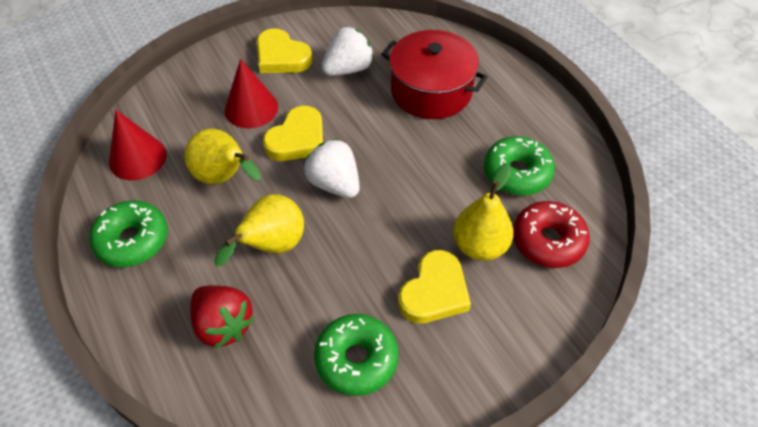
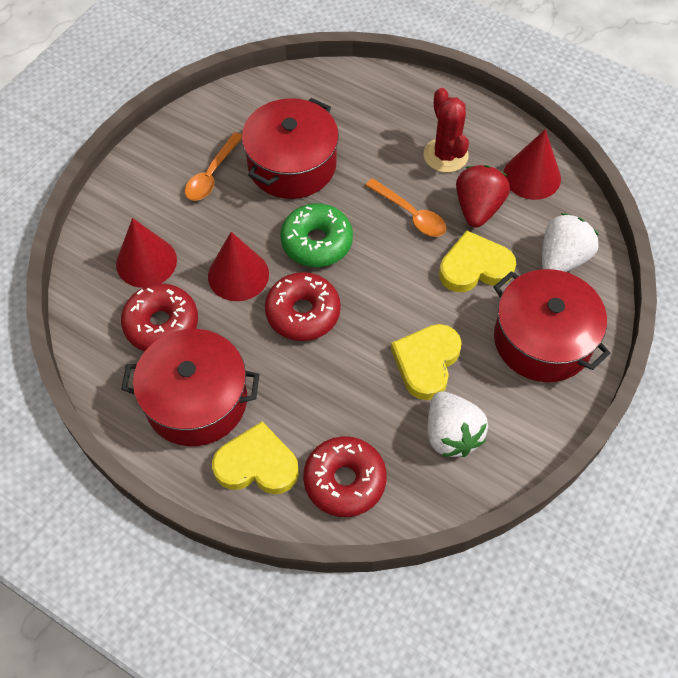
green donut: [89,200,168,267] [314,314,399,396] [484,136,555,196] = 3 -> [280,203,353,267] = 1
orange spoon: none = 0 -> [185,132,242,201] [365,178,446,237] = 2
red cactus: none = 0 -> [424,88,469,173] = 1
red cone: [109,110,167,180] [225,59,278,128] = 2 -> [116,218,177,288] [208,232,269,301] [504,129,561,200] = 3
red donut: [513,201,590,268] = 1 -> [121,283,198,351] [265,272,341,341] [303,436,387,517] = 3
red pot: [381,30,487,119] = 1 -> [121,329,260,446] [242,98,339,199] [494,269,610,382] = 3
yellow pear: [184,129,261,184] [214,194,304,266] [453,163,514,261] = 3 -> none = 0

